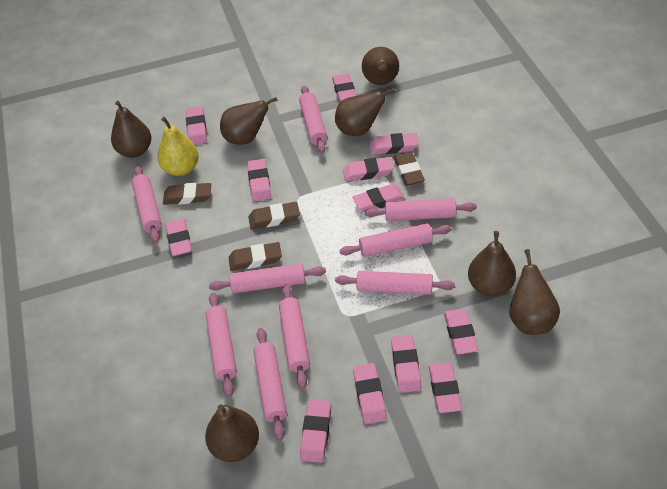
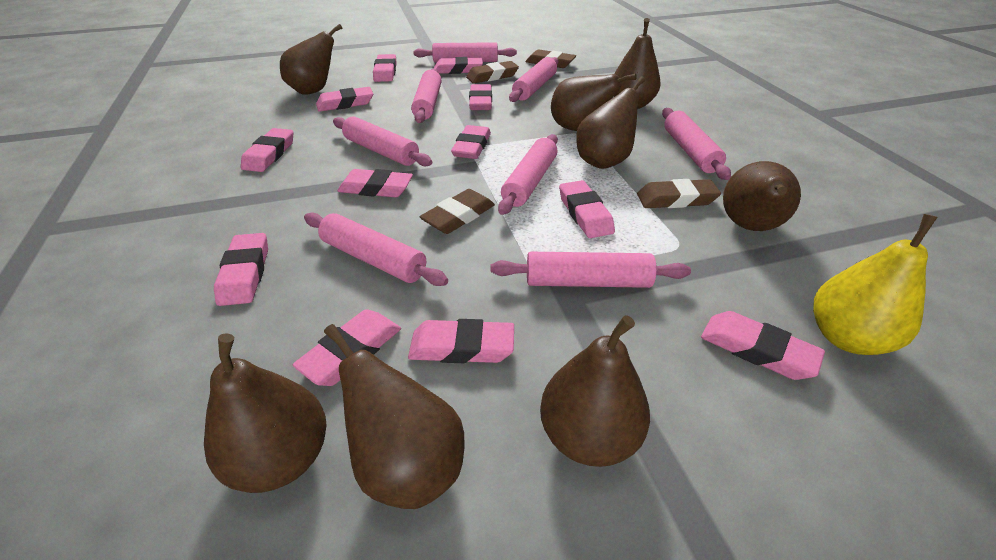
brown pear: [111,101,151,158] [205,404,259,462] [220,97,277,145] [335,88,395,136] [362,47,399,85] [468,231,516,296] [509,249,560,335] = 7 -> [204,333,327,493] [280,24,342,95] [324,324,465,509] [540,315,650,467] [551,74,637,131] [576,77,645,169] [614,18,661,109] [723,161,801,231] = 8
pink rolling pin: [132,166,162,243] [205,293,237,397] [209,264,326,293] [253,328,287,441] [279,284,310,389] [299,86,327,153] [335,271,455,295] [340,223,451,257] [365,198,477,221] = 9 -> [304,213,448,286] [333,116,432,166] [411,69,441,123] [413,42,517,63] [490,252,691,288] [498,134,558,215] [509,57,558,102] [662,108,731,180] = 8

